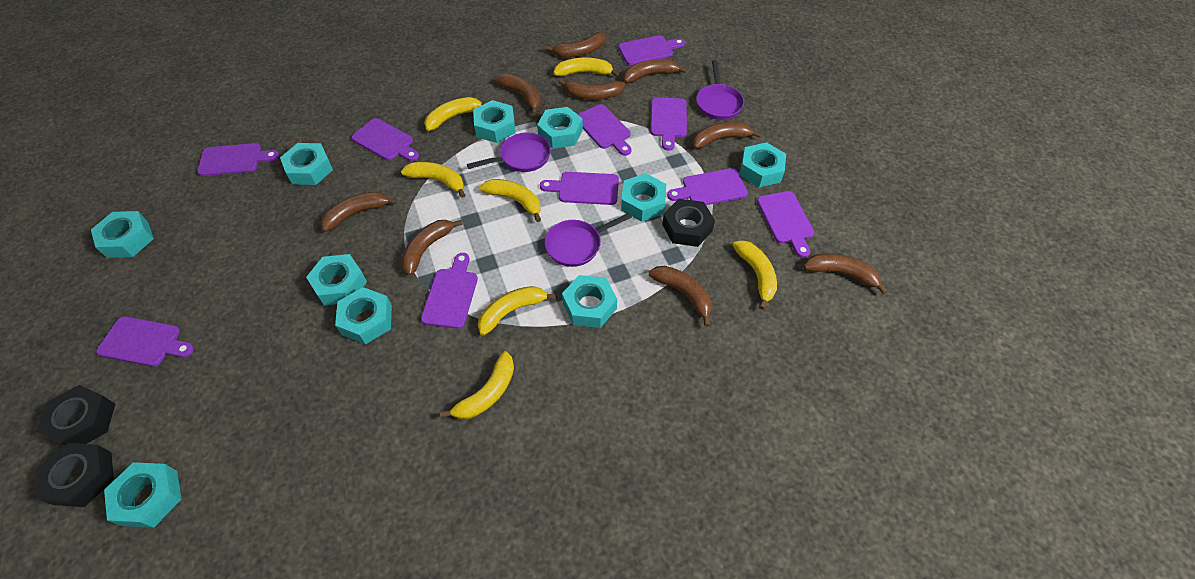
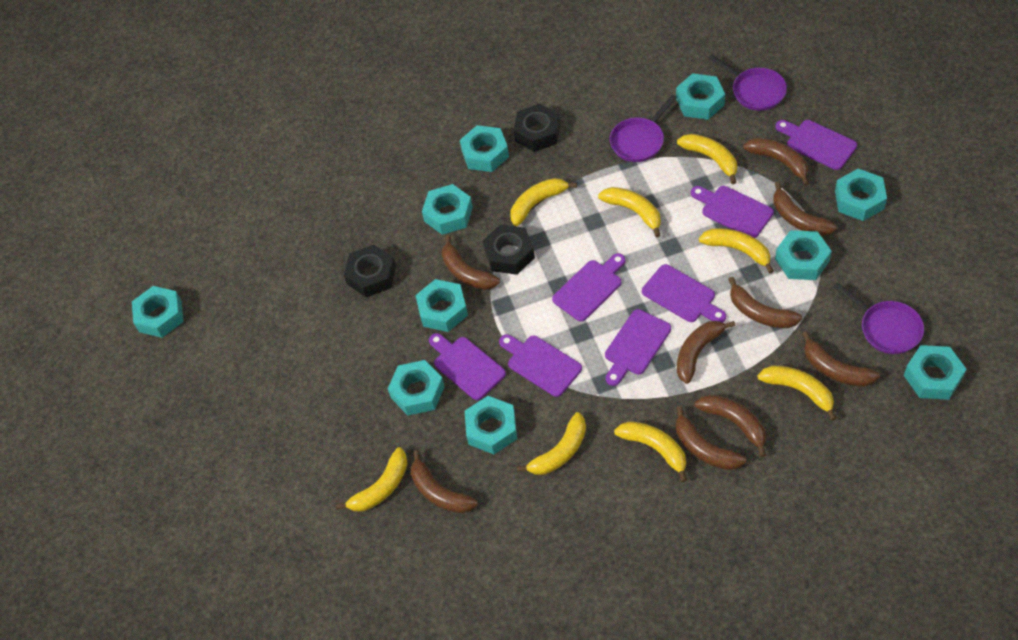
purple cutting board: [96,316,194,366] [197,143,279,176] [351,118,419,161] [421,253,478,329] [540,172,619,205] [578,104,632,156] [618,35,685,65] [650,97,687,151] [667,168,748,205] [757,191,814,258] = 10 -> [429,333,506,400] [499,334,582,397] [552,253,625,322] [605,309,671,386] [642,264,726,323] [691,186,774,238] [775,120,857,170] = 7
yellow banana: [401,162,465,198] [424,97,485,131] [440,351,514,419] [478,286,557,336] [480,179,541,222] [553,58,619,77] [732,240,777,310] = 7 -> [336,447,407,512] [511,178,577,226] [517,412,586,475] [598,187,661,238] [614,421,687,482] [677,134,737,184] [699,228,774,273] [758,366,837,421] = 8

